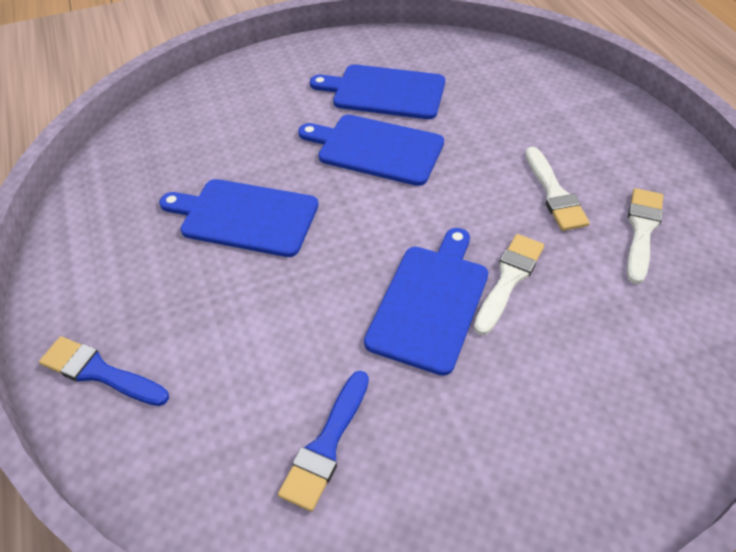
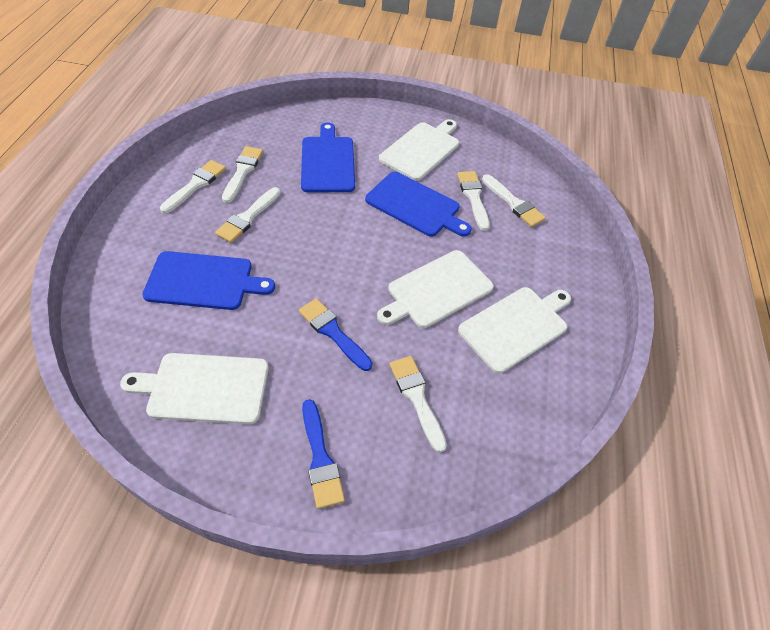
blue cutting board: [159,179,319,257] [298,115,444,186] [310,64,445,119] [364,228,488,376] = 4 -> [142,251,275,310] [301,122,355,192] [365,171,472,237] = 3
white brush: [474,234,544,335] [525,147,590,231] [627,188,663,284] = 3 -> [160,160,226,213] [215,187,281,243] [222,146,263,203] [389,356,447,453] [457,171,490,231] [482,174,546,227] = 6
white cutting board: none = 0 -> [120,353,269,424] [377,250,494,328] [379,119,459,181] [458,287,571,373] = 4

